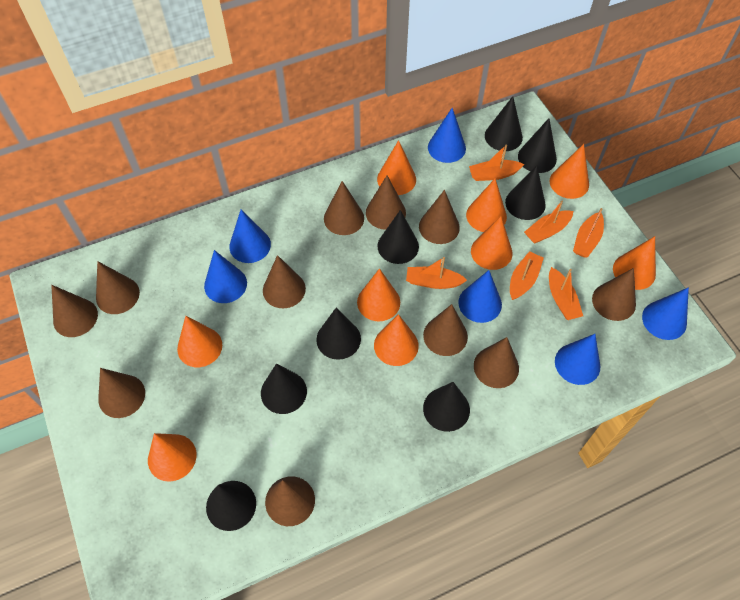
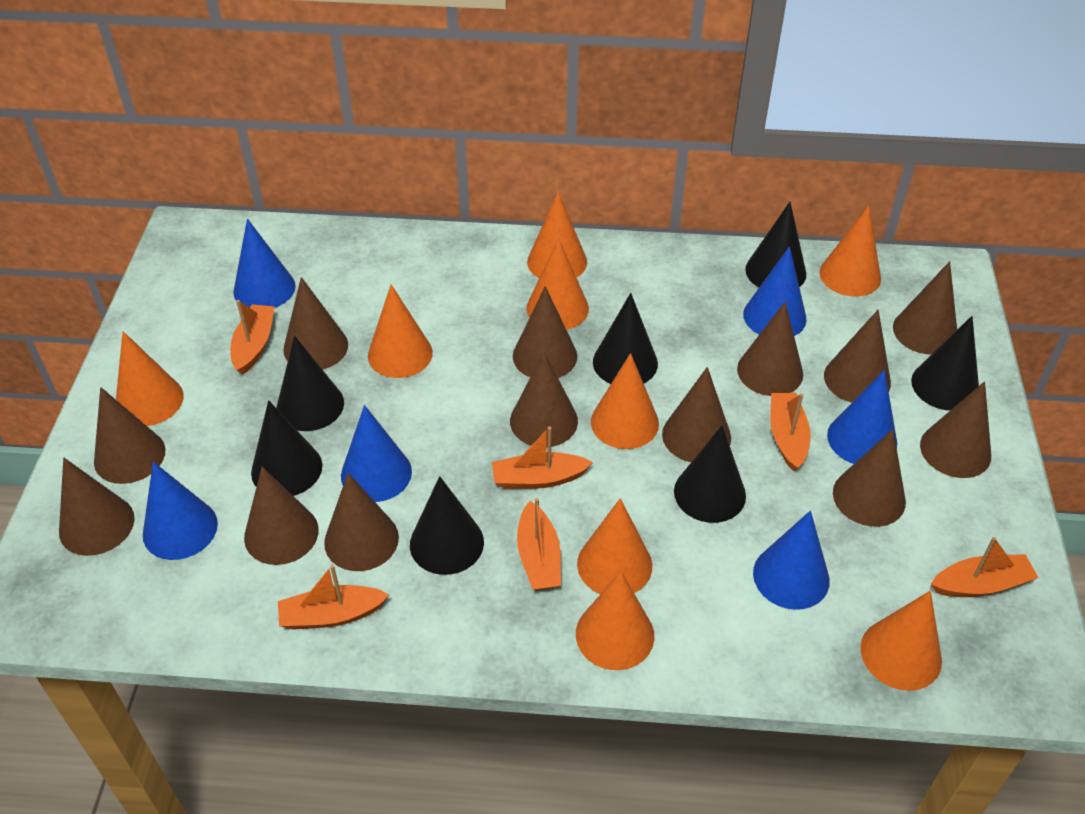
black cone: [206,481,256,531] [261,364,307,414] [316,308,361,360] [377,210,419,264] [423,382,470,432] [485,96,523,151] [505,166,546,220] [518,118,557,173] = 8 -> [251,400,322,496] [276,336,344,431] [410,476,484,575] [593,293,658,384] [674,425,746,523] [745,202,806,287] [911,316,979,411] = 7
brown cone: [51,285,98,337] [96,261,140,314] [98,368,145,418] [263,255,306,308] [265,476,315,526] [324,181,364,235] [366,175,406,230] [419,190,460,244] [423,304,468,356] [474,337,519,388] [592,268,636,321] = 11 -> [59,458,135,556] [94,387,165,484] [244,467,319,565] [283,277,348,369] [324,473,399,571] [510,352,578,447] [513,286,577,378] [662,367,731,462] [737,302,803,396] [824,310,891,403] [833,429,906,527] [893,261,957,354] [920,381,991,478] = 13

